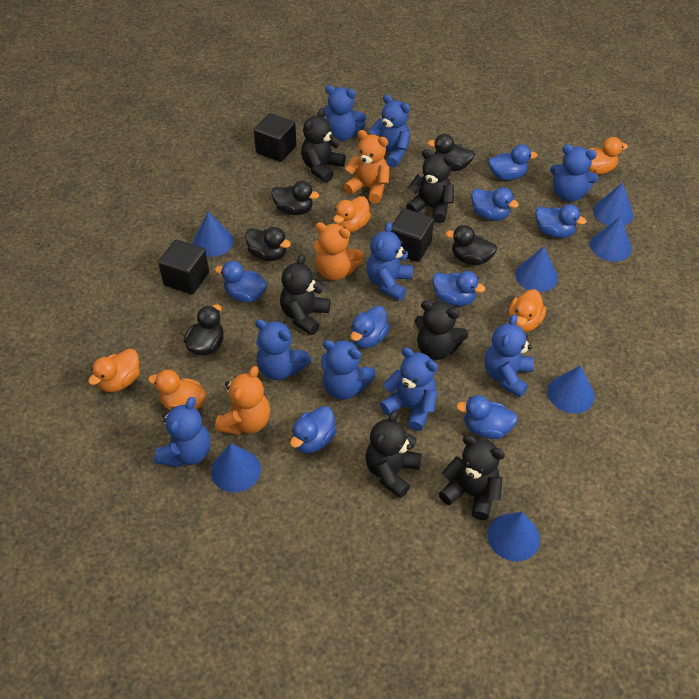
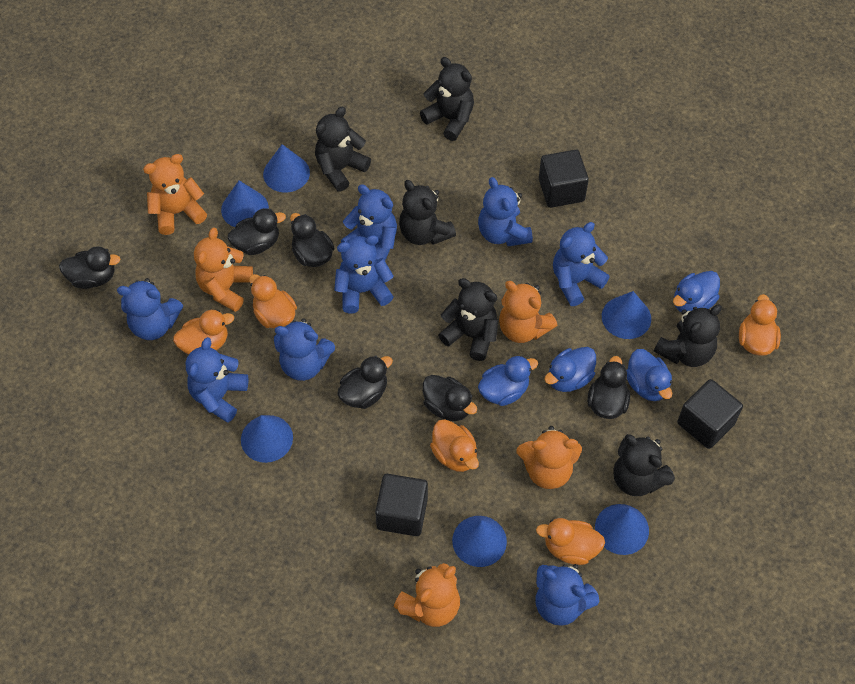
black duck: [184,304,224,356] [245,227,291,261] [271,181,319,215] [427,134,475,171] [446,225,497,265] = 5 -> [59,246,121,289] [228,208,286,255] [290,213,334,267] [337,355,393,409] [423,375,477,421] [587,356,630,419] = 6
blue cone: [193,212,234,257] [211,443,261,493] [487,512,540,561] [515,246,558,292] [547,365,595,414] [590,216,632,262] [593,182,633,226] = 7 -> [221,180,269,227] [241,415,293,463] [263,144,310,193] [452,516,507,567] [595,504,649,555] [602,291,651,339] = 6
blue duck: [215,261,267,302] [290,406,336,453] [351,306,390,348] [432,271,485,306] [456,395,518,439] [471,187,519,221] [488,144,538,180] [535,204,586,238] = 8 -> [478,356,538,406] [544,347,596,392] [626,349,672,401] [673,271,720,312] = 4
blue teddy bear: [154,397,211,467] [255,319,311,380] [321,340,375,400] [324,85,366,141] [366,222,413,301] [369,94,410,168] [380,347,438,431] [484,314,534,397] [550,144,599,202] = 9 -> [117,278,183,340] [186,337,248,423] [274,318,335,381] [334,235,394,313] [341,184,397,260] [478,177,533,246] [536,564,599,626] [553,222,610,306] = 8
orange teddy bear: [215,366,270,435] [314,222,363,281] [343,130,389,203] = 3 -> [143,154,207,235] [194,228,253,312] [394,563,460,627] [499,281,557,343] [517,426,582,489] = 5

